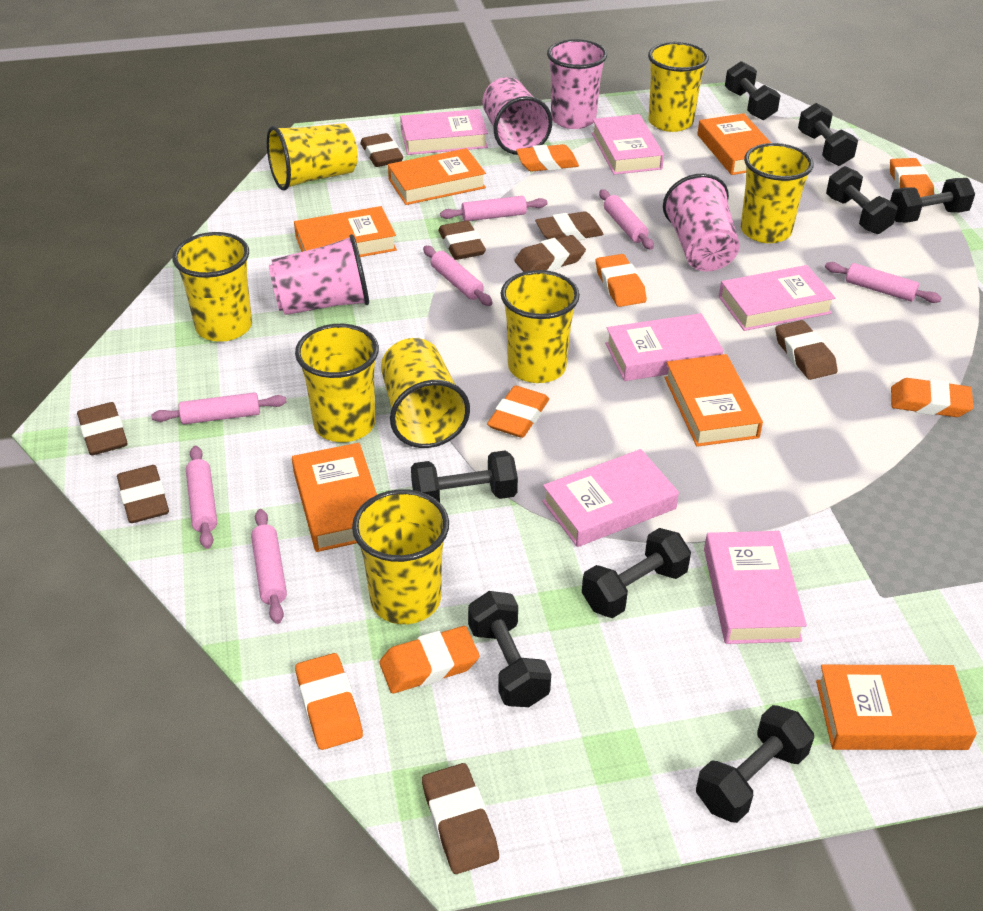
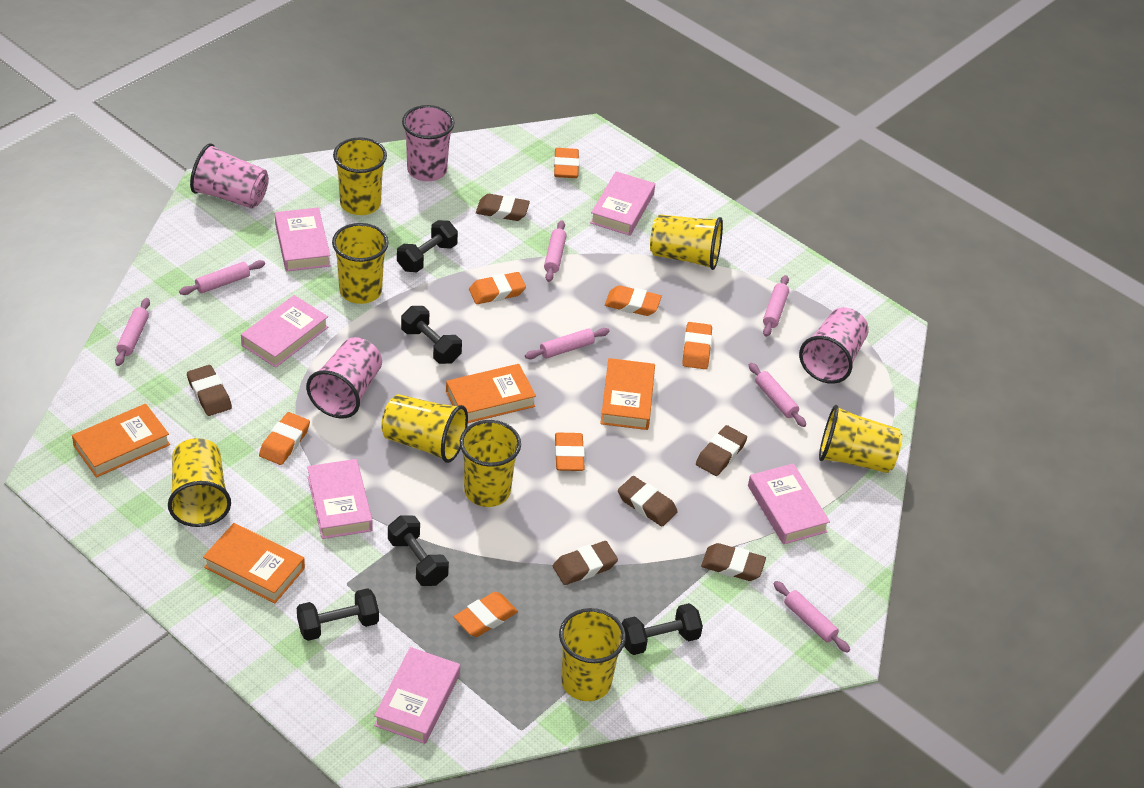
black dumbbell: [411,451,518,502] [468,591,551,707] [582,528,691,618] [696,705,814,823] [725,61,781,120] [798,103,858,166] [826,166,898,234] [890,178,975,223] = 8 -> [297,588,379,641] [388,516,449,586] [397,220,458,272] [401,306,462,364] [622,603,703,655] = 5
brown eraser: [77,402,128,455] [117,465,169,523] [360,133,403,167] [422,763,499,874] [438,221,486,260] [514,235,586,272] [535,211,604,241] [775,320,838,380] = 8 -> [187,365,232,416] [476,194,530,221] [553,541,618,585] [618,476,678,526] [696,425,747,476] [701,543,766,581] = 6
orange book: [292,443,377,552] [294,206,397,257] [388,148,486,205] [664,354,763,447] [697,113,771,175] [816,665,977,750] = 6 -> [72,404,170,478] [203,523,305,603] [446,364,536,423] [600,358,655,430] = 4

